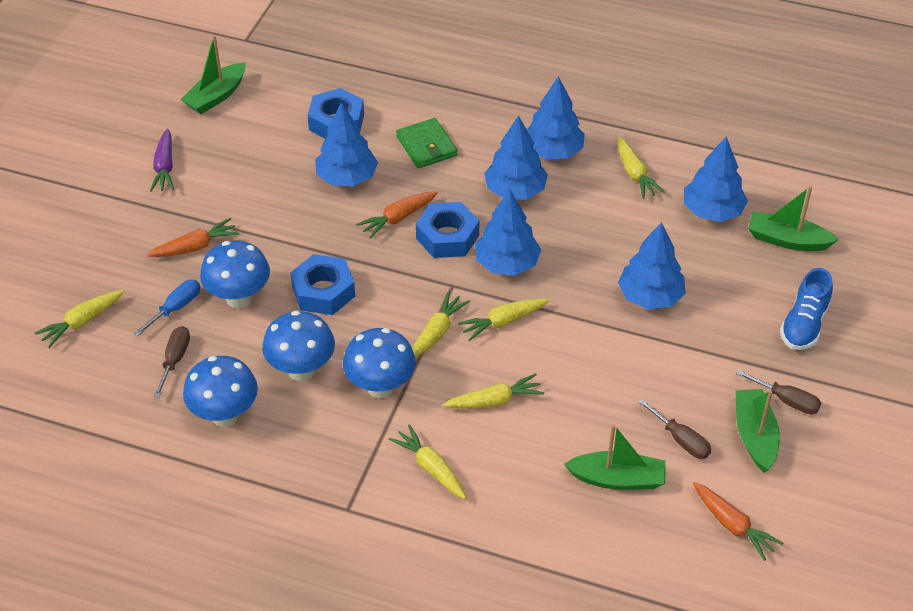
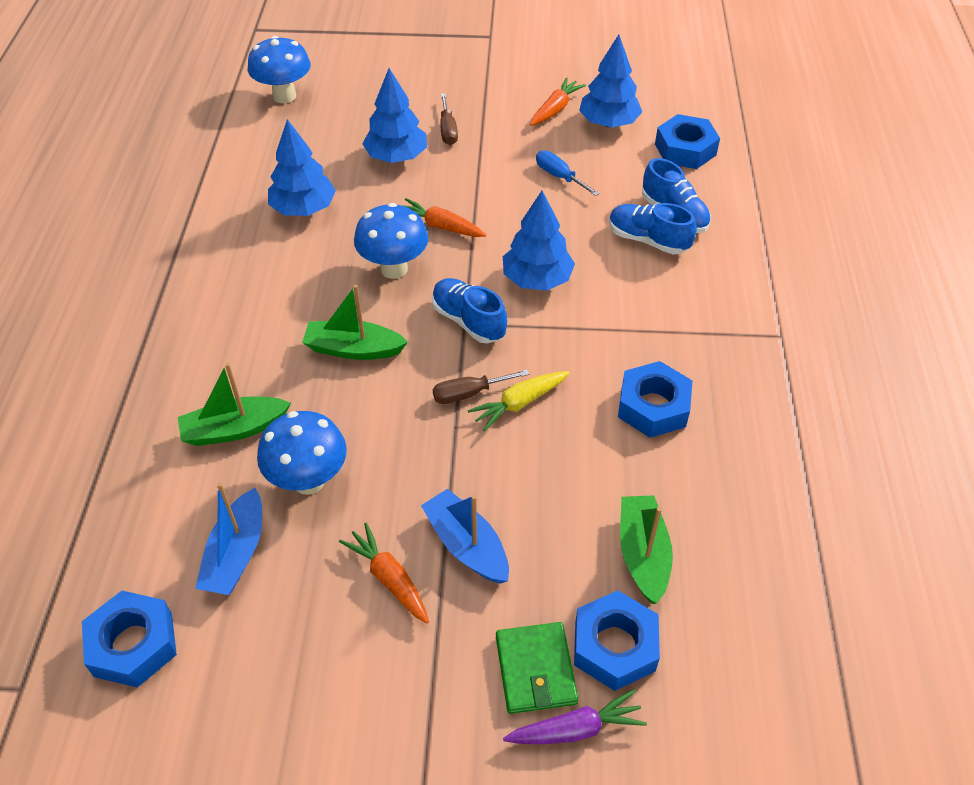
blue boat: none = 0 -> [195,482,262,595] [421,489,509,584] = 2
blue mushroom: [183,356,258,427] [200,241,270,309] [262,311,335,381] [343,328,416,398] = 4 -> [248,36,311,103] [257,411,347,495] [354,203,428,279] = 3
blue nut: [290,254,355,315] [308,88,364,139] [416,202,479,258] = 3 -> [82,591,177,688] [574,591,660,691] [618,361,693,438] [655,114,720,169] = 4
blue shoe: [780,268,833,350] = 1 -> [432,278,507,343] [609,203,697,255] [642,158,711,233] = 3
blue tree: [315,103,378,186] [475,189,541,275] [484,115,548,199] [527,76,585,159] [618,222,686,309] [684,137,748,222] = 6 -> [268,119,336,216] [362,68,427,163] [503,191,575,291] [579,34,642,127] = 4
brown screwdriver: [154,326,190,398] [638,399,711,459] [736,370,821,414] = 3 -> [433,369,529,404] [440,93,458,145] = 2
green boat: [180,35,246,114] [564,424,666,490] [735,389,780,472] [748,186,838,251] = 4 -> [178,363,291,446] [302,285,408,360] [620,495,673,604] = 3
yellow carrot: [35,290,124,348] [389,424,466,499] [412,291,470,358] [443,373,544,409] [458,298,550,341] [618,137,665,199] = 6 -> [467,371,570,432] = 1

